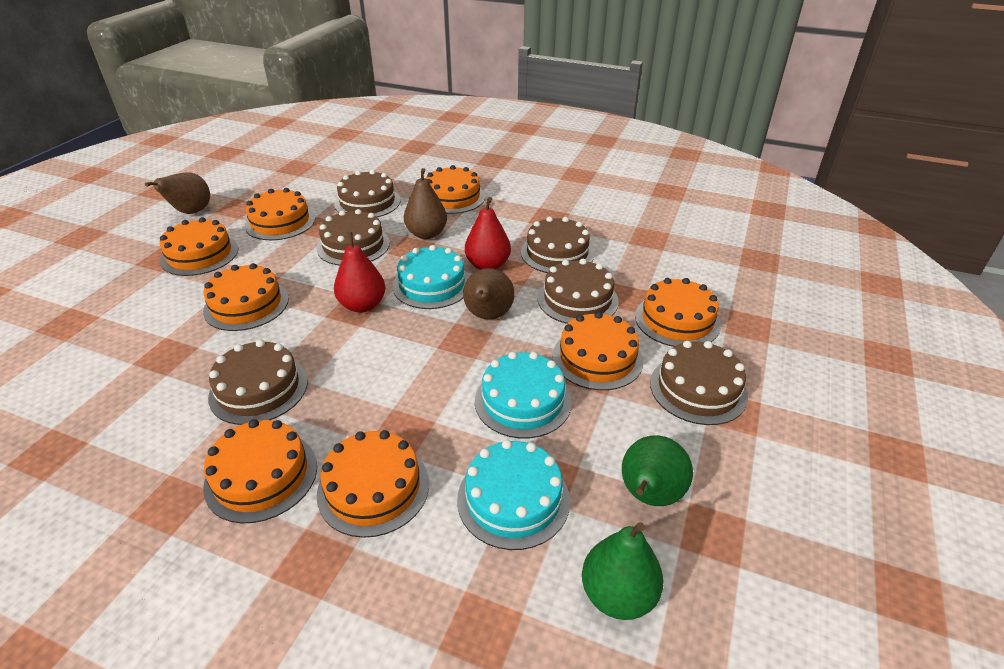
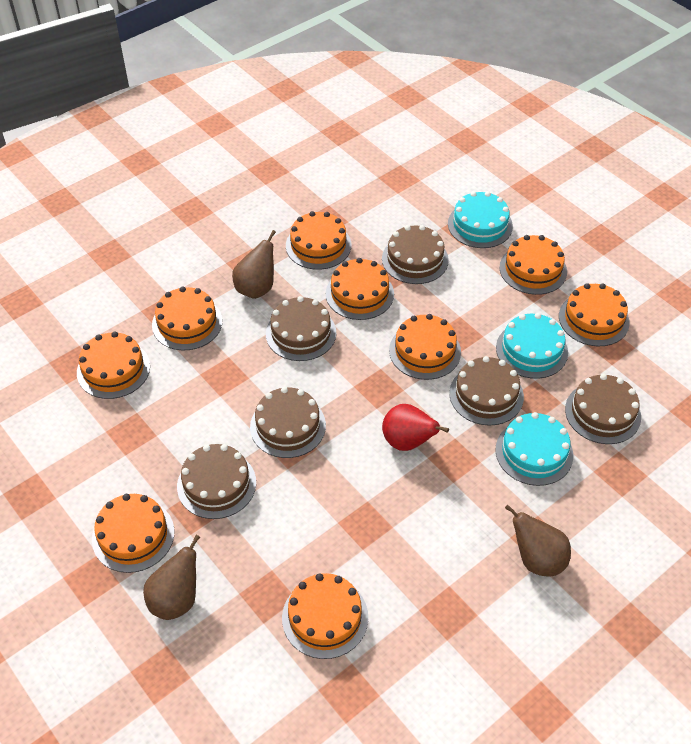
green pear: [582,522,664,620] [622,435,693,506] = 2 -> none = 0
orange cake: [160,217,238,276] [203,263,289,331] [203,419,317,523] [245,188,315,240] [317,430,429,538] [426,165,485,214] [552,312,643,390] [635,278,721,347] = 8 -> [77,331,150,399] [92,494,174,573] [152,287,222,350] [282,573,368,659] [286,211,351,270] [326,258,394,320] [389,314,461,380] [499,235,567,295] [559,283,630,346] = 9
red pear: [334,232,385,313] [465,197,511,270] = 2 -> [382,404,449,451] = 1

